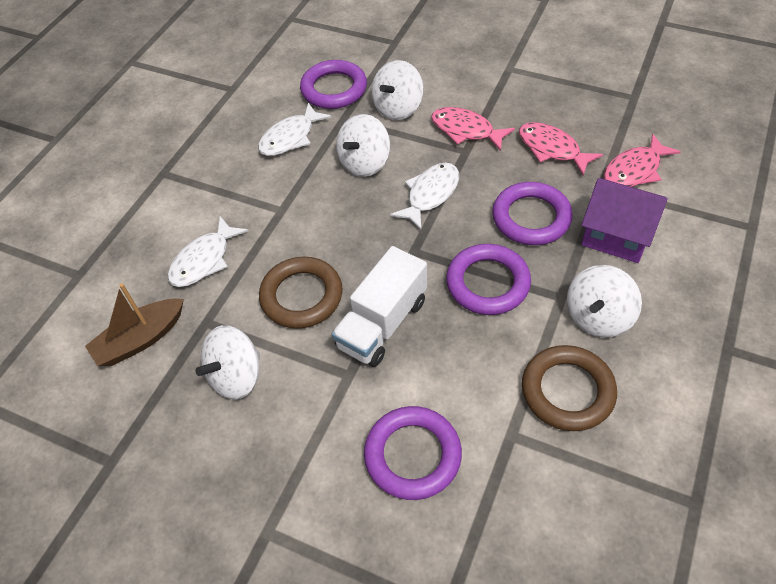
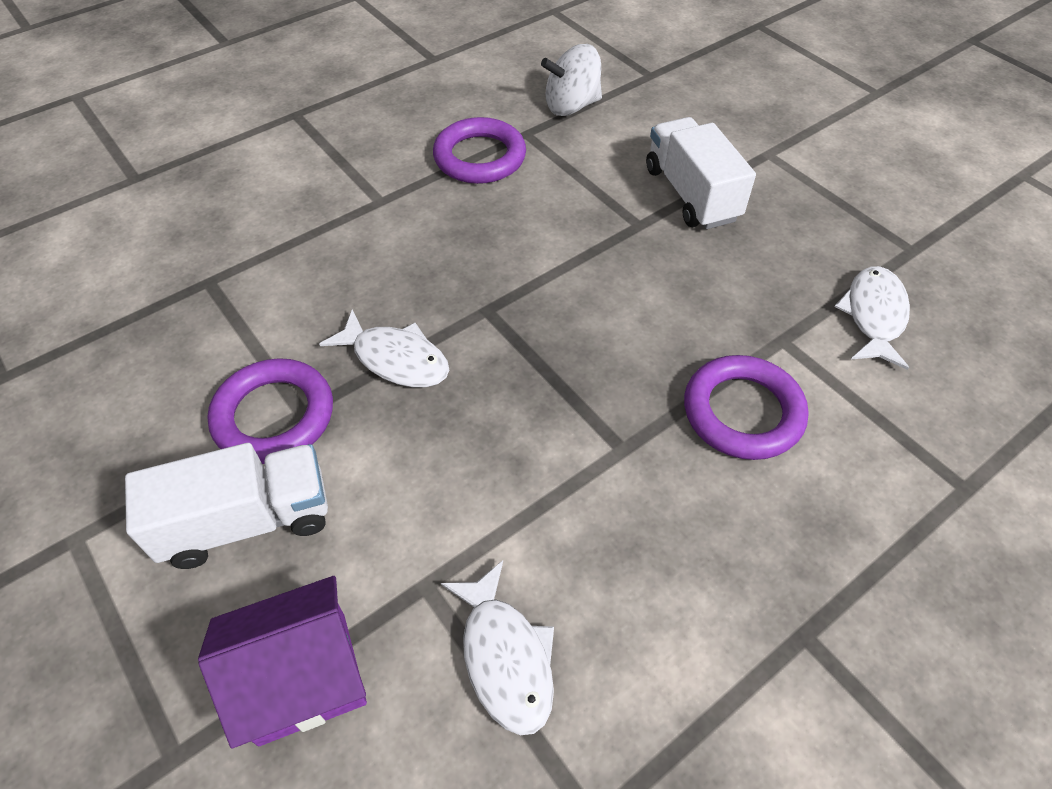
brown boat: [85,283,184,366] = 1 -> none = 0
brown ring: [259,257,343,328] [522,345,617,431] = 2 -> none = 0
pink fish: [431,107,515,151] [519,122,603,176] [604,134,681,187] = 3 -> none = 0
purple ring: [300,60,367,109] [364,406,462,500] [446,244,531,315] [492,182,573,245] = 4 -> [207,358,333,464] [433,117,526,184] [684,355,808,460] = 3
white spinning top: [195,325,260,399] [336,114,390,177] [372,60,423,120] [567,265,642,337] = 4 -> [541,44,602,116] = 1
white truck: [332,246,427,367] = 1 -> [125,443,328,569] [646,117,756,229] = 2

